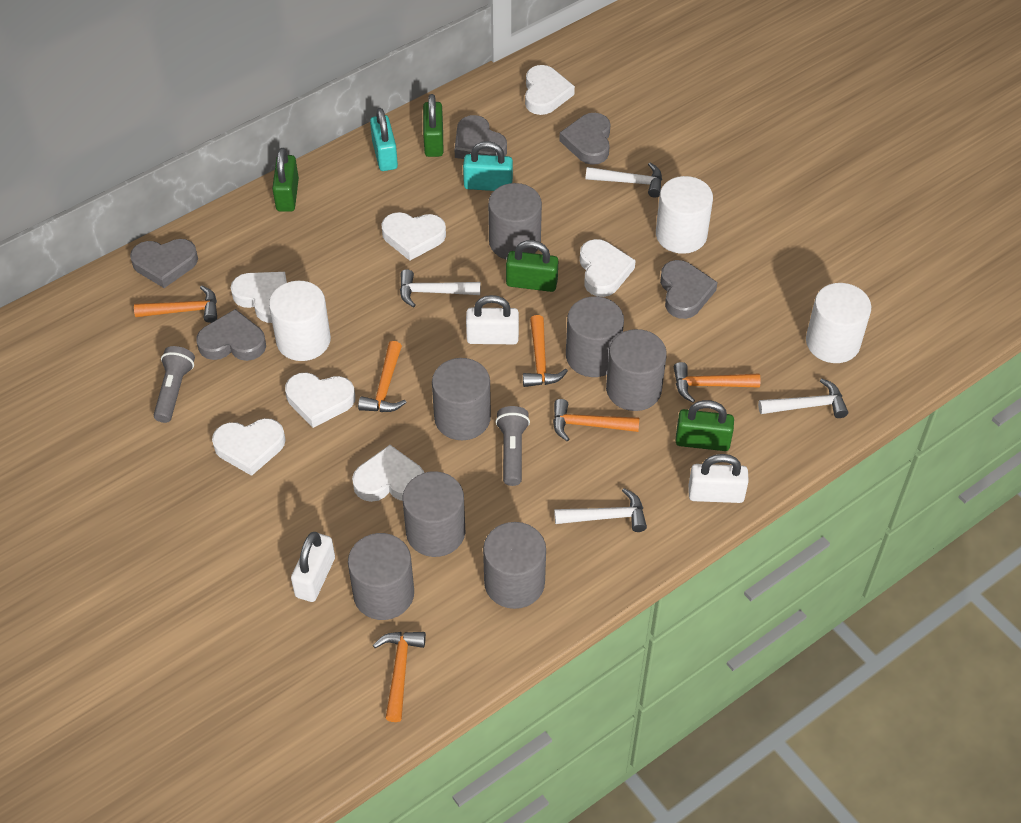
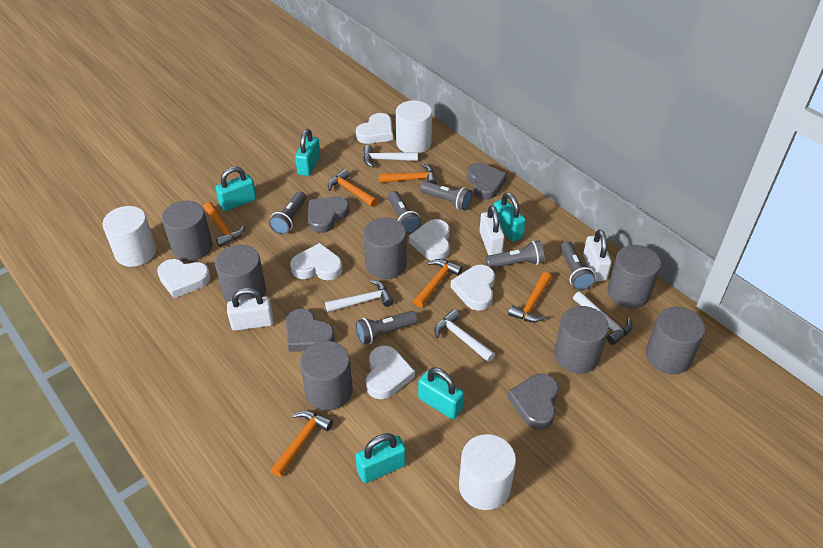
green padlock: [272,148,299,212] [423,94,443,157] [506,240,558,292] [675,400,734,451] = 4 -> none = 0
grey flashlight: [154,346,195,423] [496,406,530,486] = 2 -> [269,191,306,235] [356,311,418,345] [388,191,421,234] [420,181,472,211] [486,240,545,268] [560,241,596,291] = 6
grey heart: [130,239,198,288] [196,309,266,361] [454,115,507,159] [559,113,611,165] [660,260,718,319] = 5 -> [286,309,335,352] [308,196,350,233] [467,163,507,200] [507,374,559,430] = 4
turquoise padlock: [370,108,398,171] [463,141,513,191] = 2 -> [215,167,257,211] [295,129,320,176] [355,433,406,483] [418,368,464,419] [493,192,526,242] = 5
white heart: [212,418,286,476] [230,272,287,323] [285,373,355,428] [352,445,424,502] [381,212,446,261] [525,65,575,115] [580,239,636,297] = 7 -> [157,259,211,298] [290,243,343,280] [356,113,393,144] [366,345,415,399] [409,219,450,261] [450,265,495,310] = 6

